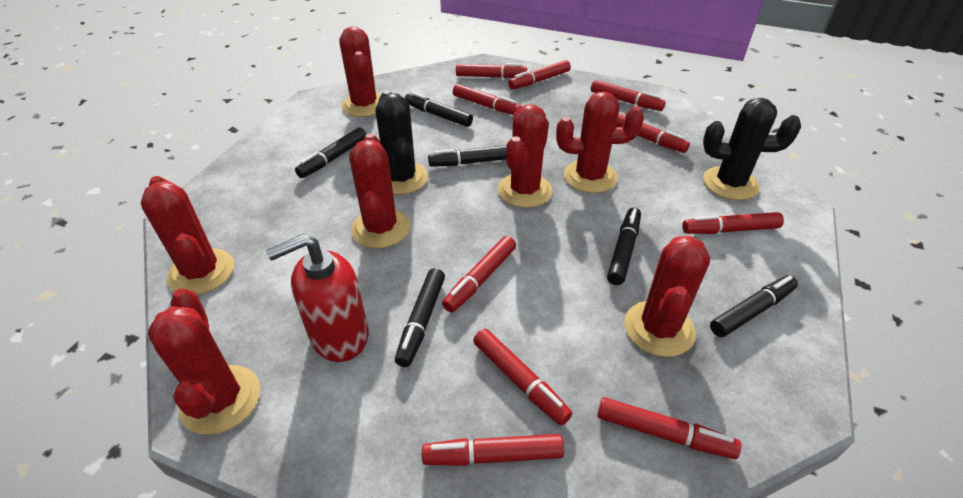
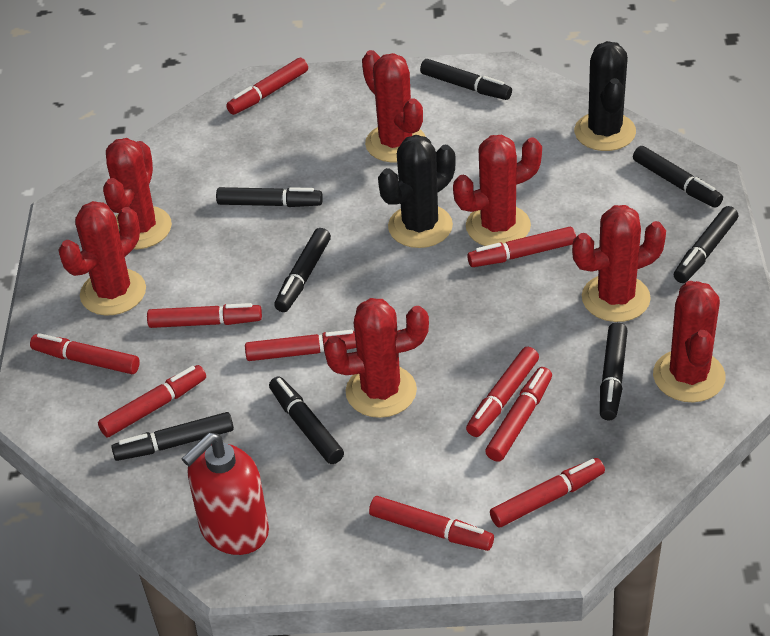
black marker: [295,127,366,178] [395,268,445,367] [405,92,473,127] [428,145,507,167] [607,208,641,285] [710,275,798,337] = 6 -> [111,412,234,461] [216,187,323,207] [269,377,344,464] [274,228,331,312] [420,59,512,100] [600,322,628,420] [633,146,723,208] [674,206,738,283] = 8

